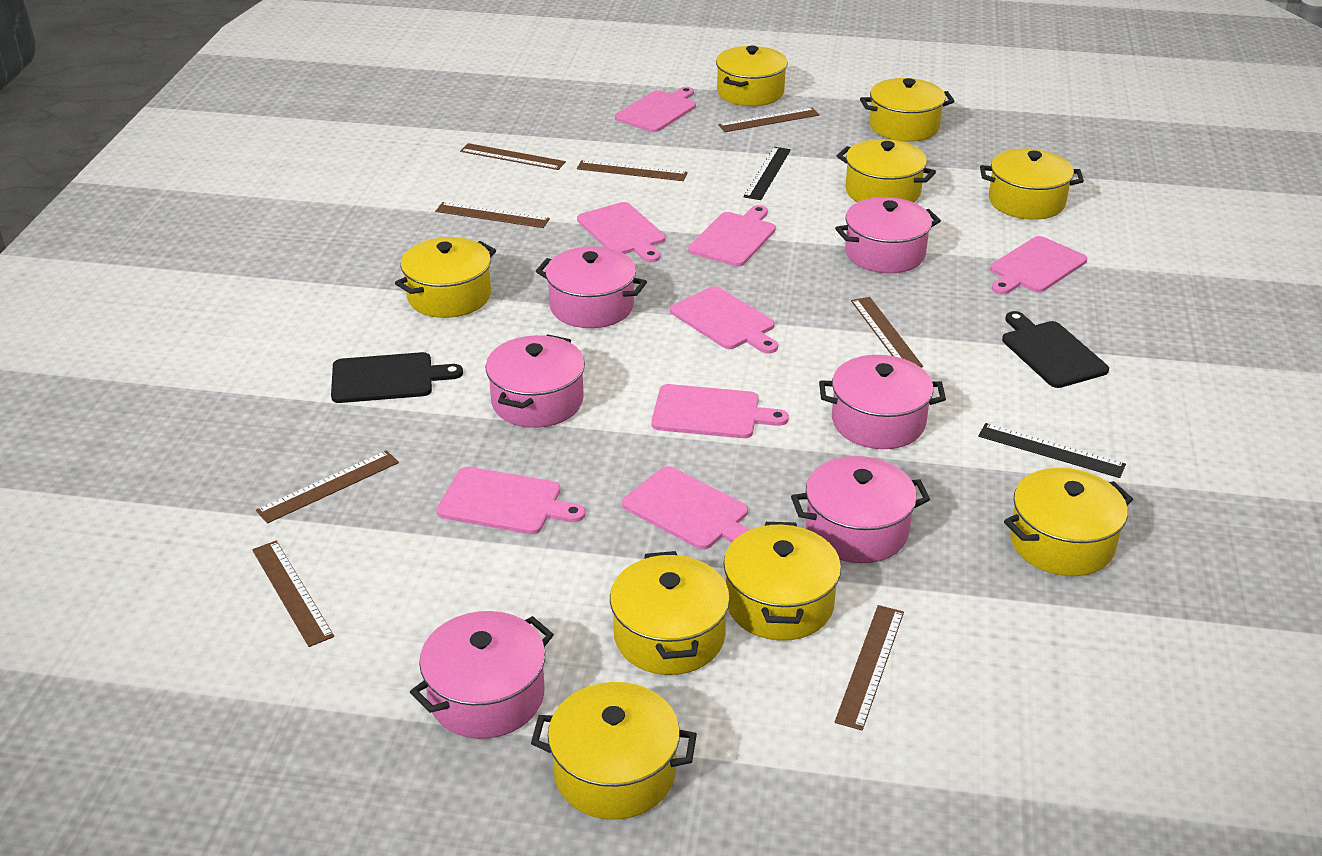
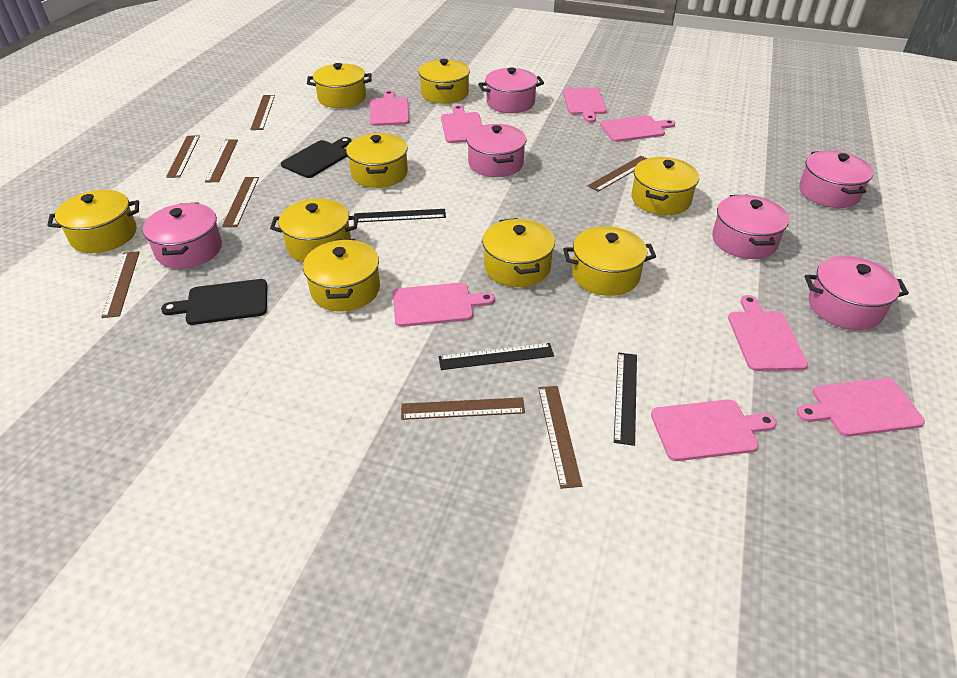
black ruler: [743,147,791,200] [978,423,1126,478] = 2 -> [354,209,446,222] [439,343,554,370] [614,353,637,446] = 3

